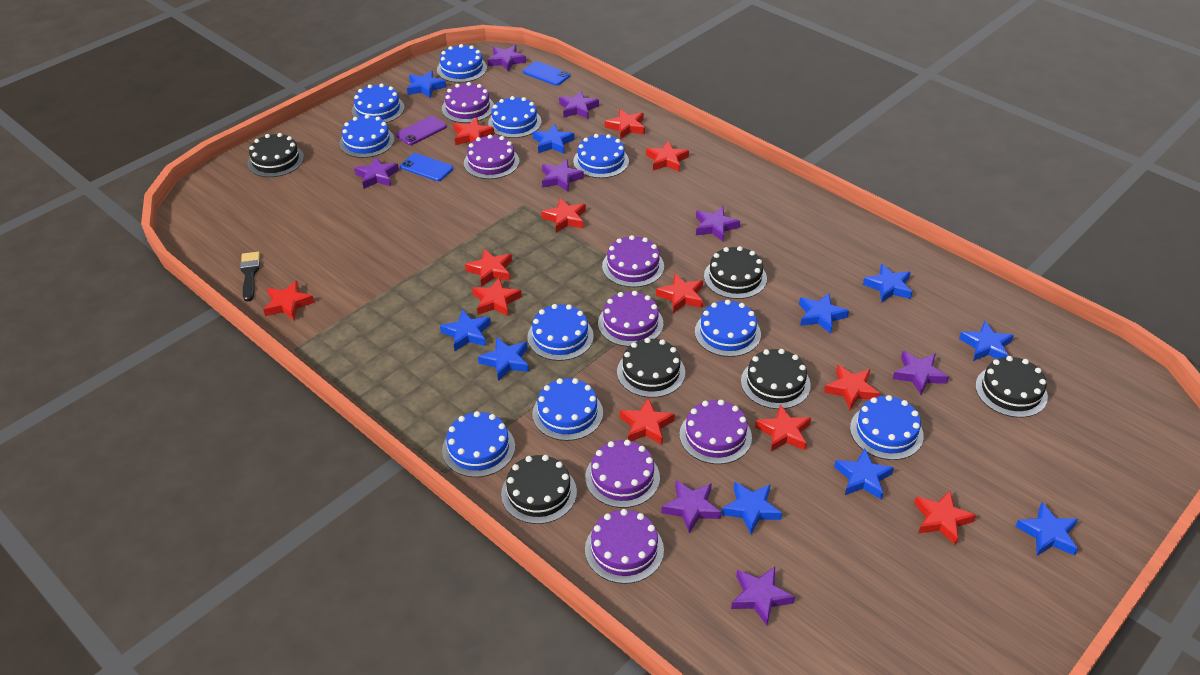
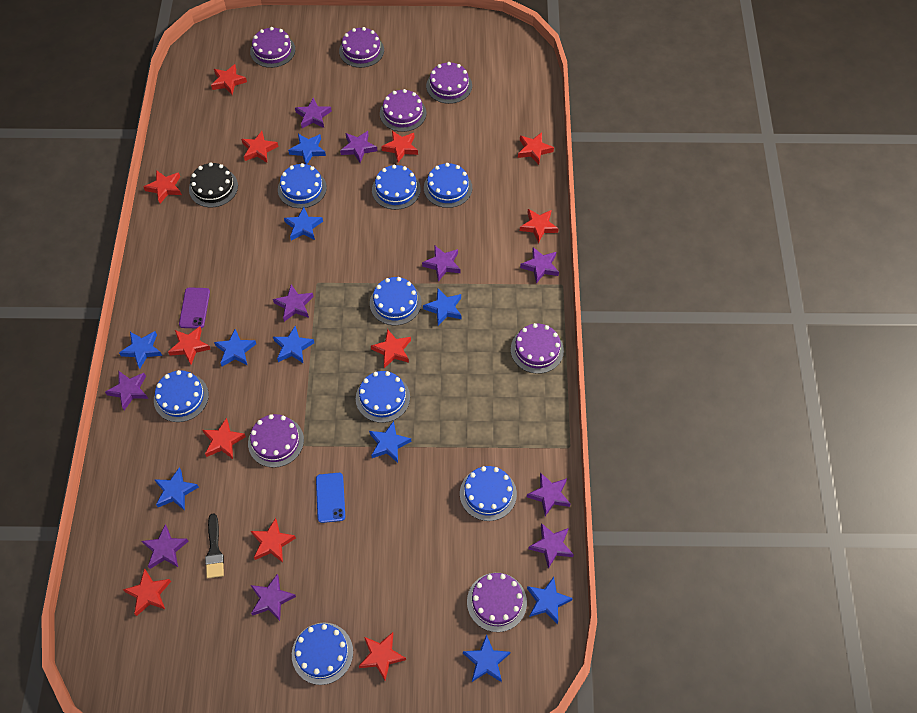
black cake: [247,133,304,177] [501,455,577,524] [617,338,685,398] [704,246,767,299] [741,349,811,409] [975,356,1048,418] = 6 -> [189,162,238,207] = 1
blue cake: [339,115,394,158] [351,84,404,123] [437,44,487,83] [442,411,515,477] [488,96,542,138] [527,304,594,361] [532,378,603,441] [573,134,629,178] [695,300,761,357] [850,395,924,460] = 10 -> [154,370,209,422] [278,163,327,208] [292,623,353,685] [356,371,410,423] [370,277,422,325] [372,165,421,210] [424,163,472,208] [460,466,517,521] = 8
blue phone: [400,153,453,181] [523,61,570,86] = 2 -> [316,473,345,523] = 1
purple star: [354,157,399,189] [488,45,526,72] [542,159,584,192] [559,91,599,119] [661,480,721,534] [696,206,740,241] [731,567,795,626] [893,351,949,395] = 8 -> [105,371,148,410] [142,525,189,569] [251,574,296,621] [273,285,314,322] [295,98,332,128] [340,131,377,163] [422,245,461,281] [520,247,559,284] [527,472,570,516] [528,523,574,569] = 10

